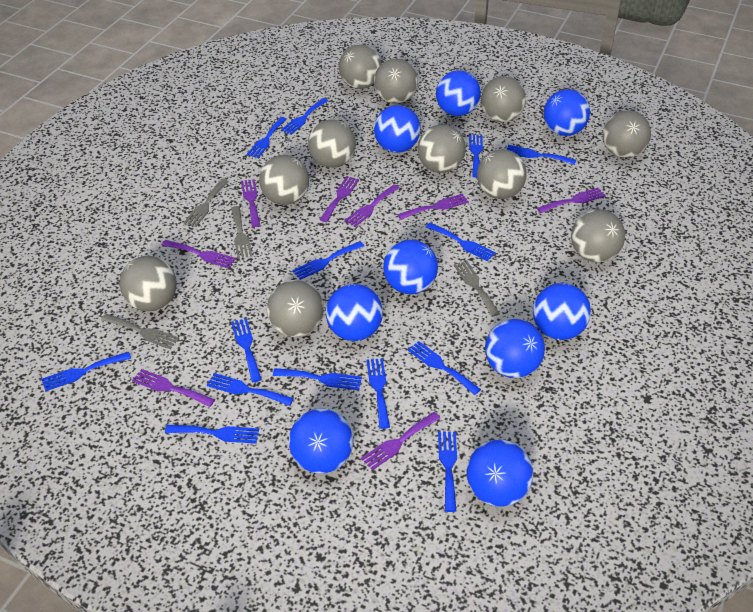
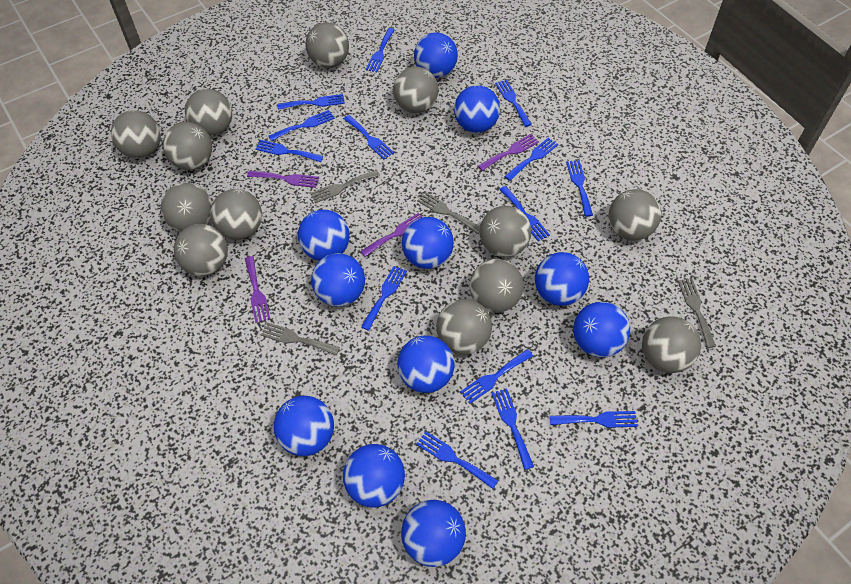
blue ball: [289,408,353,474] [326,284,383,341] [374,105,421,153] [383,240,438,294] [436,70,481,116] [467,439,533,507] [485,319,545,378] [533,283,591,340] [544,89,590,136] = 9 -> [274,396,334,456] [298,210,350,261] [311,253,365,307] [343,444,405,508] [397,336,454,393] [401,499,466,567] [402,217,454,269] [414,32,458,78] [454,85,500,133] [535,252,589,306] [573,302,630,358] = 11
grey ball: [120,256,177,311] [259,155,309,205] [267,280,324,337] [308,119,356,168] [339,44,382,89] [374,59,418,104] [418,125,466,173] [477,149,527,199] [481,76,526,122] [571,209,625,262] [603,110,651,158] = 11 -> [111,110,161,158] [161,183,213,232] [163,122,212,170] [174,224,228,276] [185,89,232,136] [210,189,262,240] [305,22,349,68] [393,66,438,113] [436,299,492,355] [470,259,524,313] [480,206,531,257] [609,189,661,240] [642,316,701,373] = 13
purple fork: [132,369,215,407] [162,240,236,268] [241,179,260,227] [320,176,359,222] [344,184,400,227] [361,412,441,470] [397,194,469,220] [537,188,606,213] = 8 -> [245,256,270,323] [247,171,319,188] [360,213,422,257] [478,134,539,171] = 4

